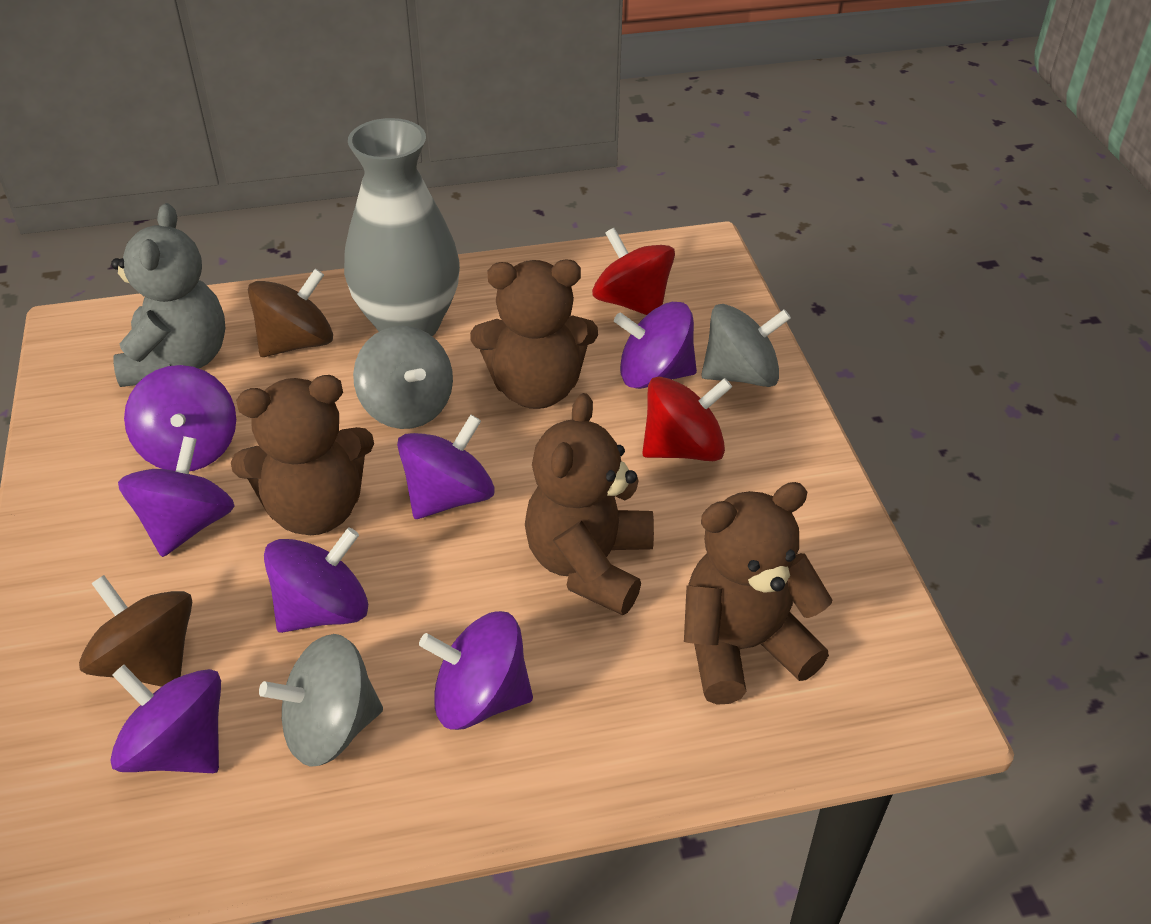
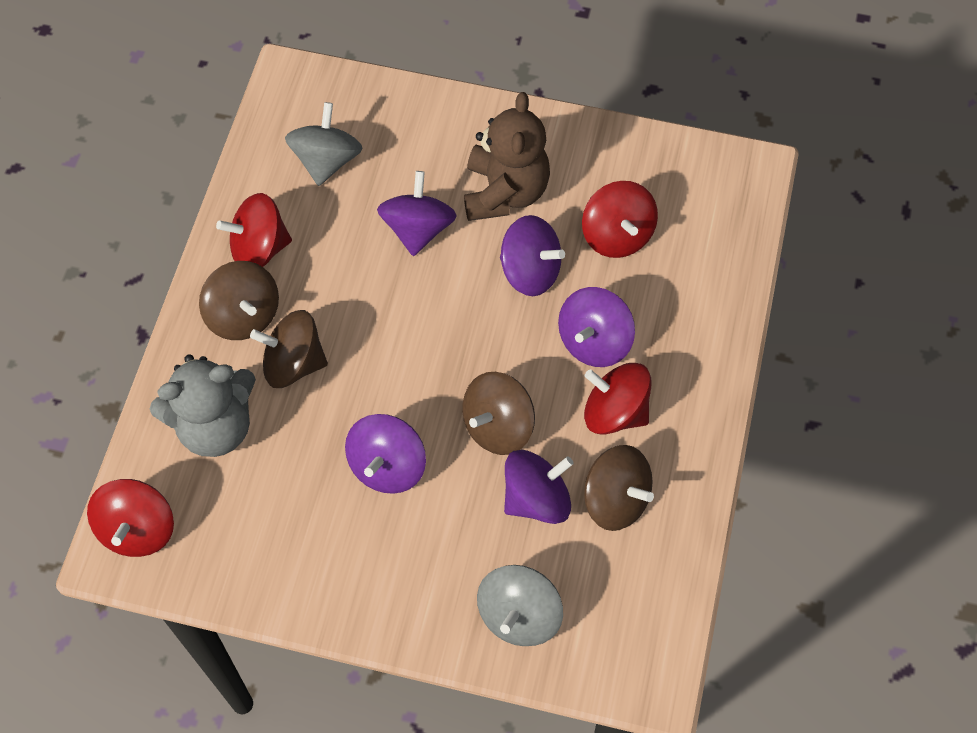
brown spinning top: [79,575,192,687] [248,269,333,357] = 2 -> [199,261,279,340] [250,310,328,388] [462,372,535,455] [584,445,654,531] = 4
brown teddy bear: [231,375,374,535] [470,260,598,409] [525,393,654,615] [684,482,832,704] = 4 -> [464,92,550,221] = 1
grey spinning top: [259,634,383,767] [353,326,453,429] [701,304,791,387] = 3 -> [285,102,363,186] [477,565,563,646] = 2
grey vase: [344,118,460,336] = 1 -> none = 0
purple spinning top: [110,665,221,773] [118,436,235,557] [124,365,236,471] [264,527,368,633] [397,415,495,519] [419,611,533,730] [614,302,697,389] = 7 -> [345,414,426,494] [377,171,456,256] [500,215,565,296] [504,450,574,524] [558,287,635,367] = 5
red spinning top: [592,228,675,315] [642,377,732,461] = 2 -> [87,479,174,557] [216,193,292,267] [582,181,658,258] [584,363,652,435] = 4

